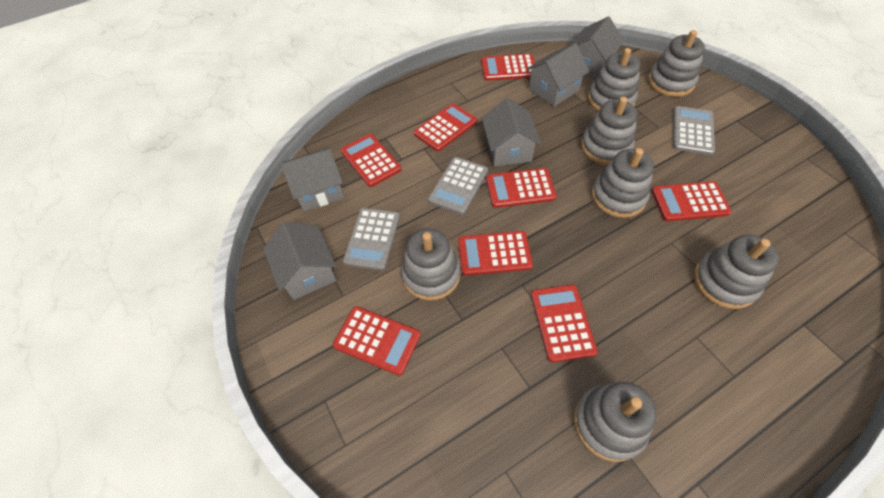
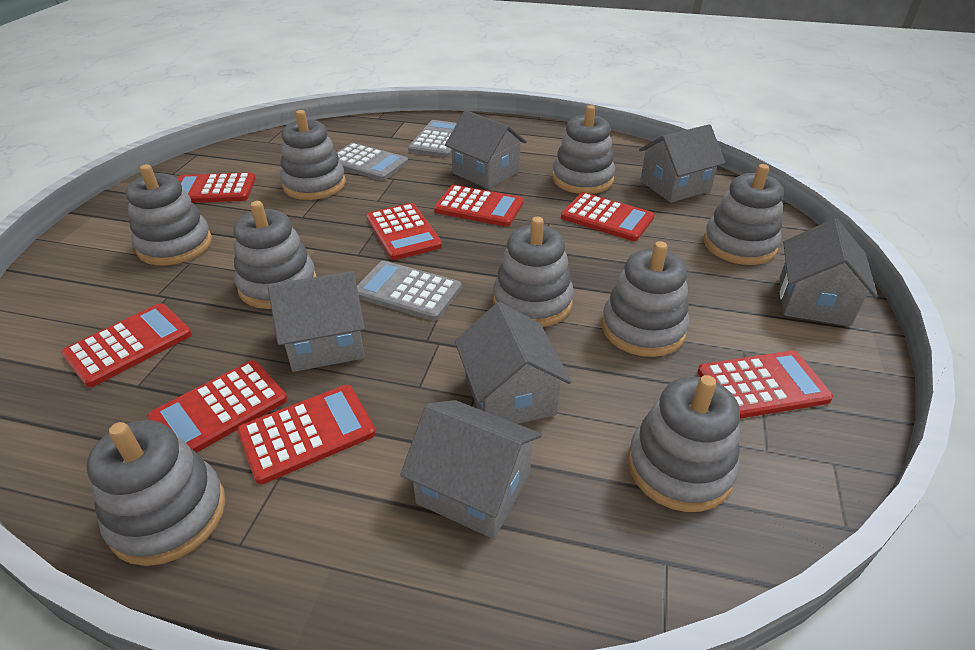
grey house: [263,222,337,300] [280,148,345,211] [482,98,541,167] [527,43,590,107] [570,16,624,79] = 5 -> [268,271,365,372] [400,400,542,539] [445,110,527,189] [455,302,572,424] [639,124,725,203] [780,218,878,326] = 6
grey stacking toy: [401,229,460,301] [574,382,657,462] [581,97,637,165] [588,48,640,111] [592,148,654,218] [648,30,705,97] [694,235,779,309] = 7 -> [86,420,226,566] [126,164,212,265] [234,201,317,309] [280,110,346,200] [493,217,574,327] [552,105,615,194] [602,241,689,357] [628,375,740,512] [704,164,784,265] = 9

